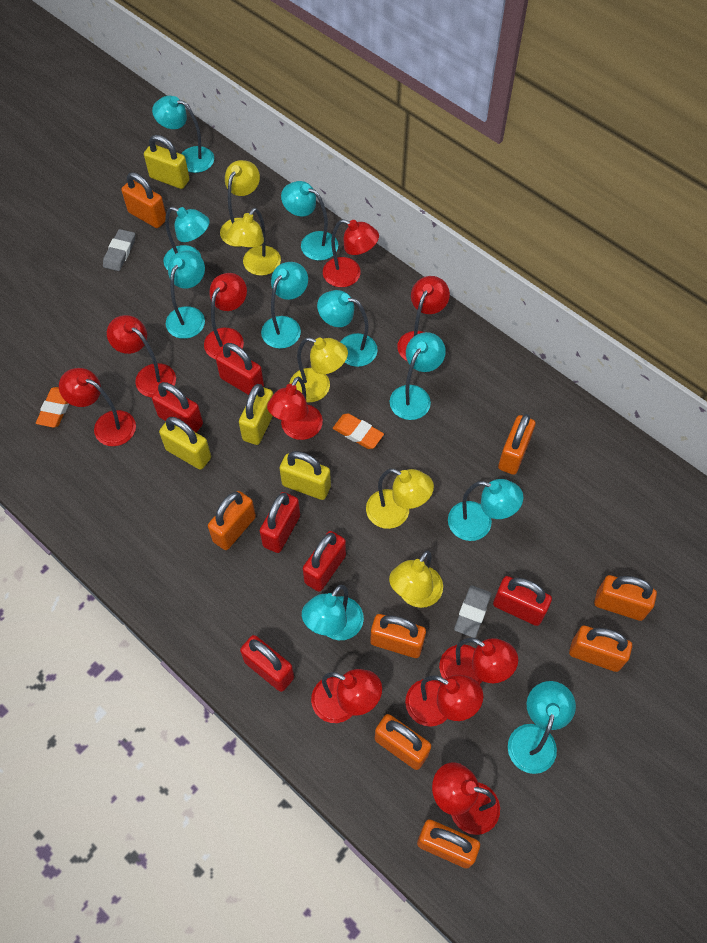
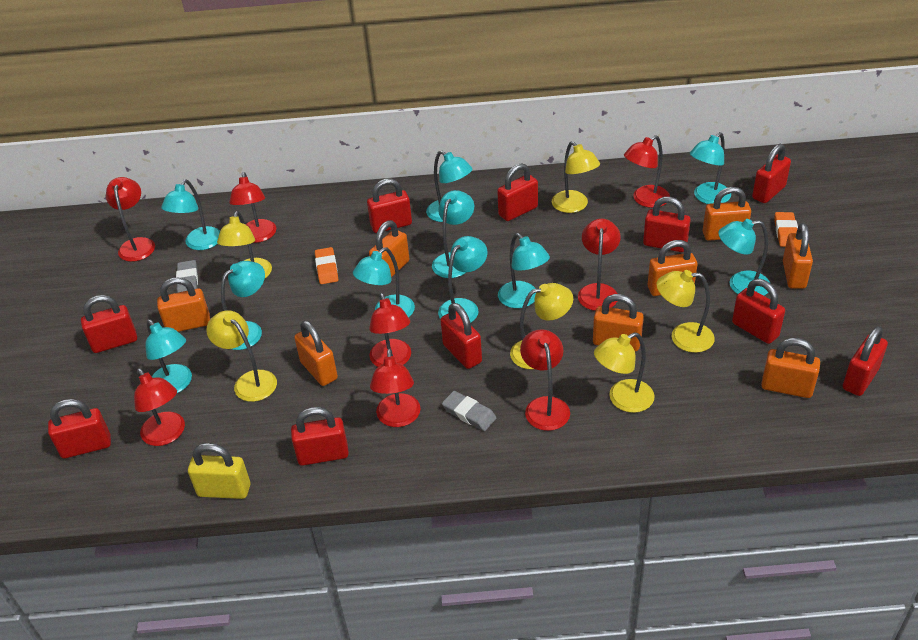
red lamp: [59,368,136,446] [107,315,176,398] [204,273,247,359] [267,377,323,440] [311,669,382,723] [323,219,379,287] [397,276,450,361] [405,675,483,727] [432,762,500,835] [439,638,518,684] = 10 -> [106,177,155,262] [134,368,185,446] [229,172,276,243] [369,293,411,367] [370,349,421,427] [520,329,570,431] [578,219,621,311] [624,135,670,208] = 8
red padlock: [152,382,203,433] [216,343,264,395] [240,635,294,692] [260,492,300,553] [303,531,346,592] [493,576,552,626] = 6 -> [48,399,111,459] [81,295,137,353] [291,407,349,466] [367,178,412,233] [441,303,482,369] [497,163,538,221] [643,197,691,252] [732,279,785,344] [752,144,791,203] [843,326,888,396] = 10
yellow lamp: [220,160,260,247] [227,208,281,276] [289,337,348,402] [366,469,434,529] [389,551,443,608] = 5 -> [206,310,277,402] [217,211,272,278] [510,283,573,369] [552,141,600,213] [594,332,655,413] [657,270,715,353] = 6
yellow padlock: [144,135,190,189] [159,417,211,470] [239,384,273,445] [280,451,331,500] = 4 -> [188,443,251,499] = 1

